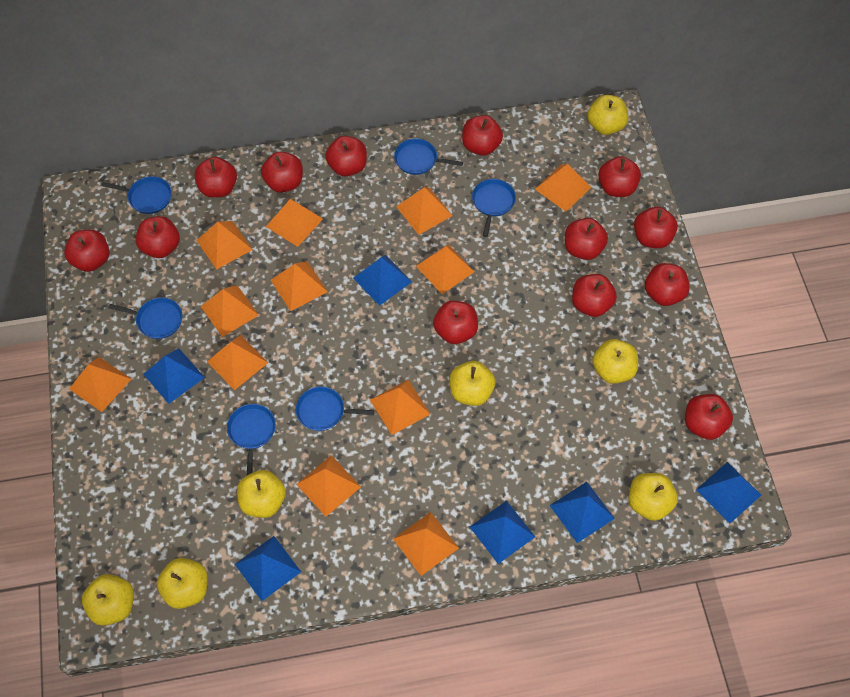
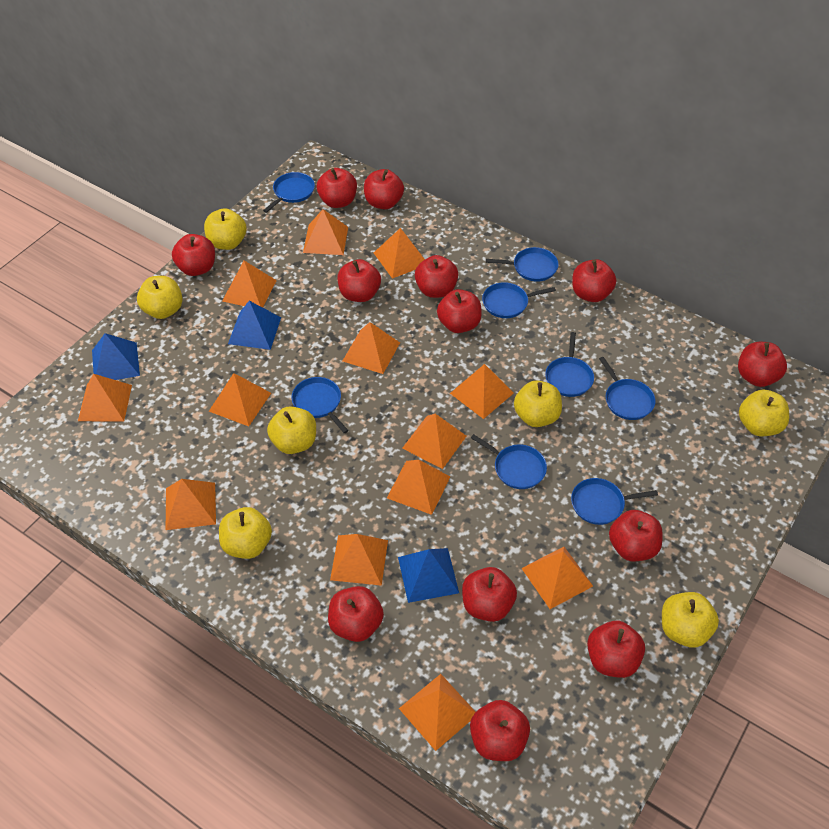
blue pan: [102,176,172,214] [108,297,183,339] [227,404,276,475] [296,386,374,431] [394,138,463,175] [472,179,516,237] = 6 -> [263,172,315,213] [291,377,348,433] [471,434,547,489] [482,282,556,318] [486,247,559,282] [545,332,594,397] [571,478,658,525] [599,357,656,420] = 8
blue pyramid: [144,348,205,404] [235,536,301,601] [353,255,412,306] [470,501,535,564] [549,482,615,543] [696,462,761,523] = 6 -> [92,333,140,380] [228,301,281,350] [398,548,459,603] = 3
orange pyramid: [69,357,131,412] [196,221,253,270] [201,285,259,337] [207,335,268,390] [266,199,323,247] [271,261,328,311] [296,455,361,516] [370,380,430,435] [393,512,459,576] [396,187,452,235] [416,244,474,294] [535,164,591,212] = 12 -> [78,374,132,421] [166,479,216,530] [209,373,271,426] [222,261,277,308] [303,209,348,255] [330,534,388,586] [343,322,400,374] [374,228,425,279] [387,460,450,515] [399,674,475,751] [402,414,466,469] [450,364,514,419] [521,547,593,609] = 13

